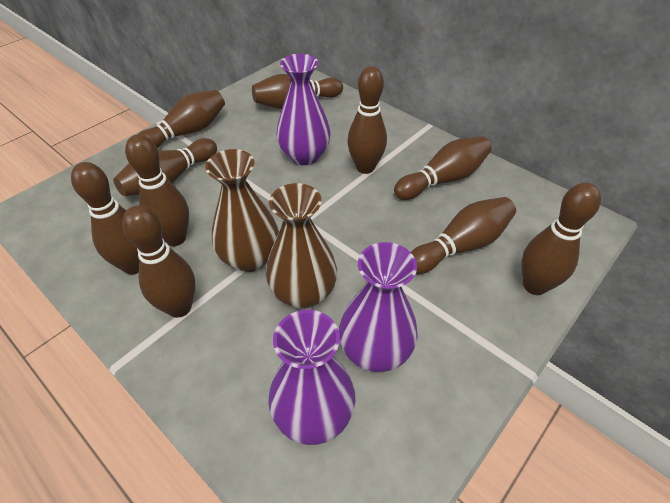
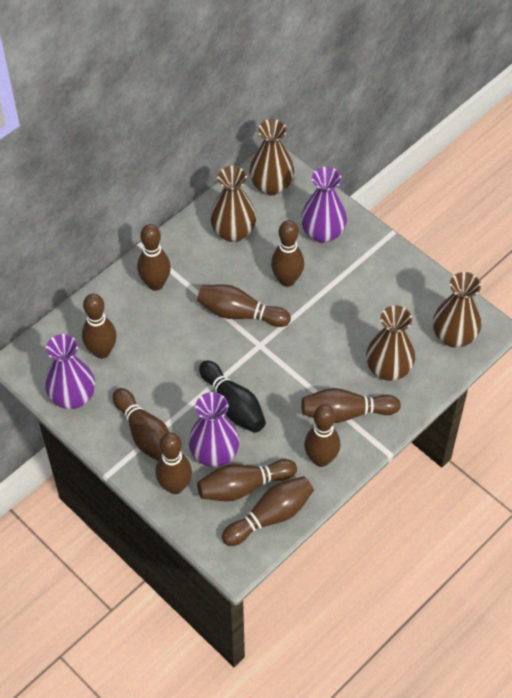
black bowling pin: none = 0 -> [199,360,266,433] = 1
brown vase: [205,149,279,272] [266,183,337,309] = 2 -> [210,166,256,242] [249,119,294,196] [366,305,415,381] [433,272,482,348] = 4

